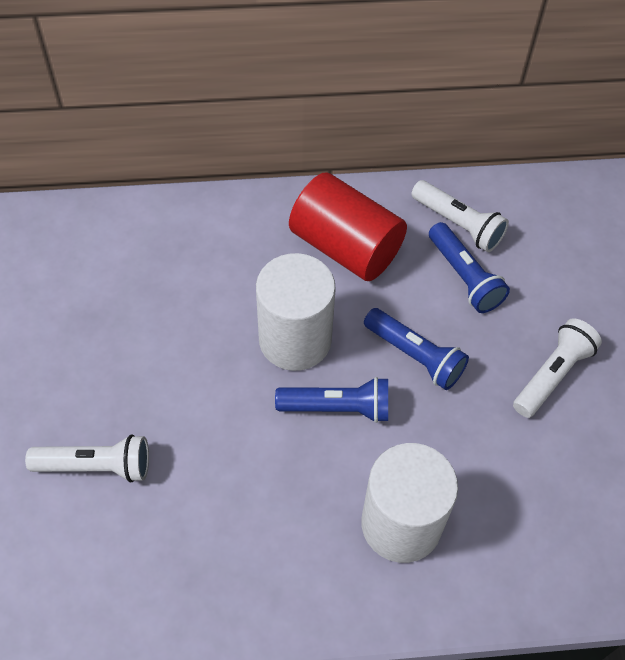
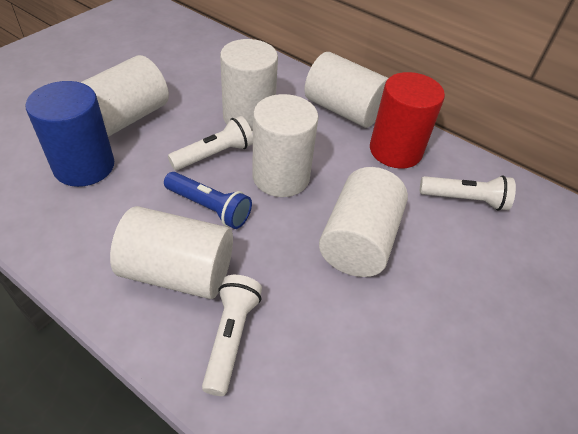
blue cylinder: none = 0 -> [26,81,114,187] = 1
blue flashlight: [275,377,388,423] [364,308,469,390] [429,222,510,313] = 3 -> [164,172,252,229] = 1
white cylinder: [256,253,336,371] [361,443,458,563] = 2 -> [80,55,169,137] [110,206,233,299] [220,39,278,133] [252,94,319,197] [304,52,389,128] [319,167,408,277] = 6

